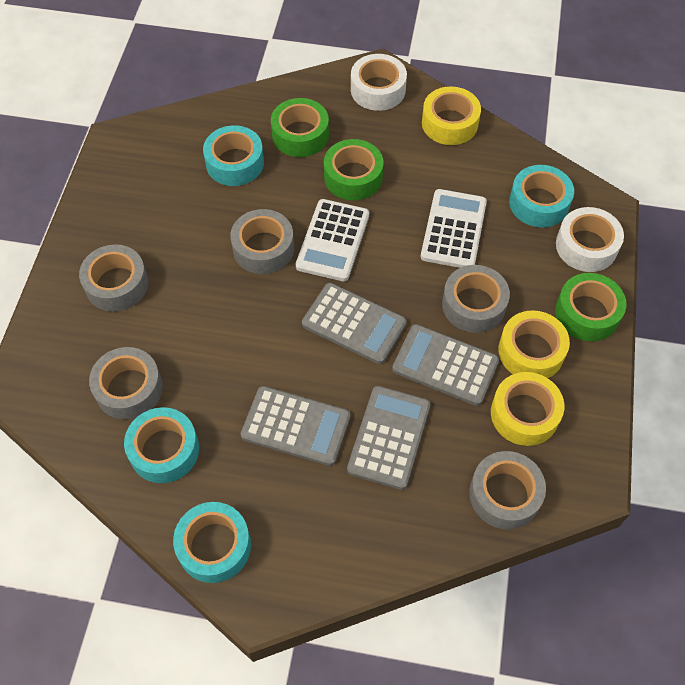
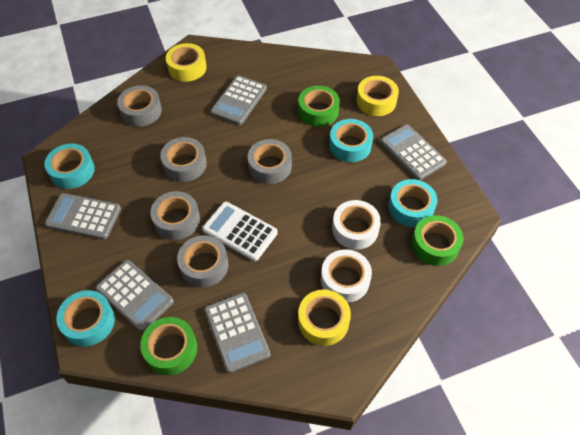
grey calculator: [241,386,350,466] [302,283,407,364] [347,386,430,490] [392,324,499,406] = 4 -> [45,193,121,240] [95,260,174,331] [204,293,270,373] [211,75,267,125] [380,124,447,180] = 5
white calculator: [296,199,369,281] [421,189,487,268] = 2 -> [202,201,278,261] = 1

